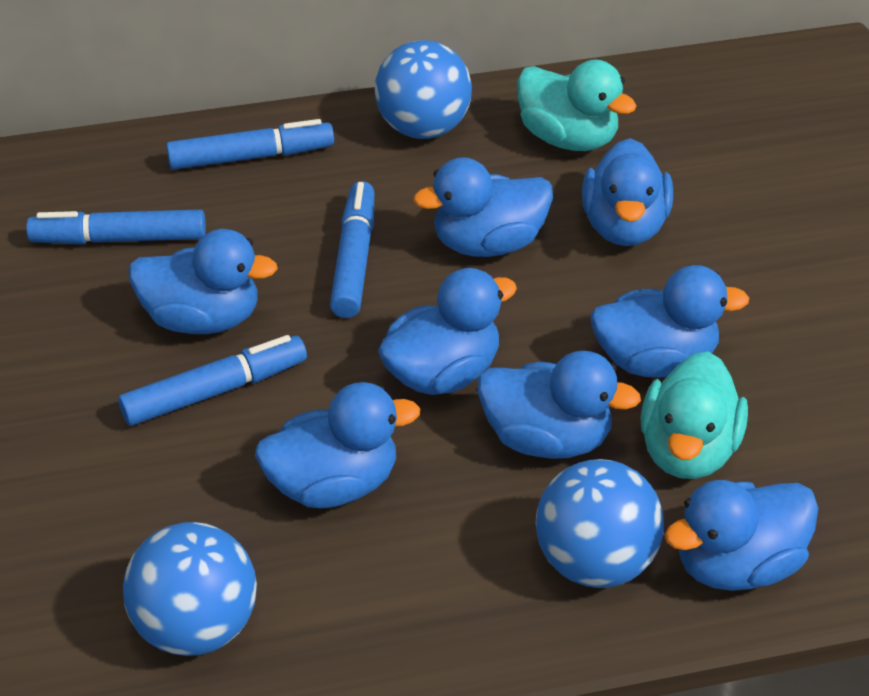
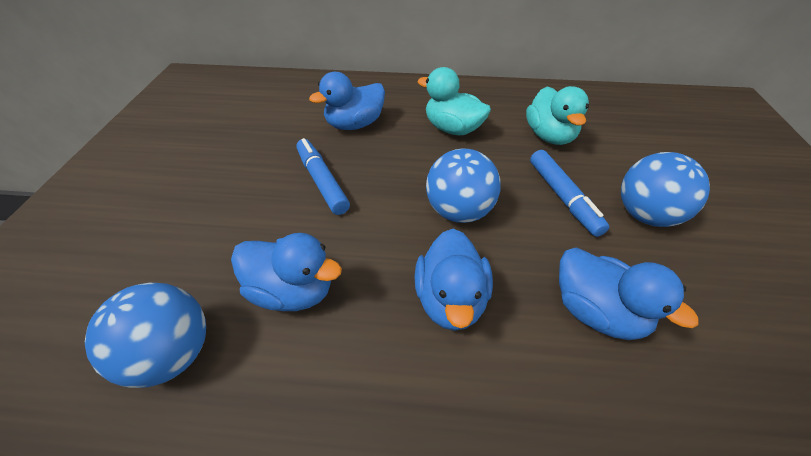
blue duck: [129,229,278,334] [255,382,420,508] [378,268,517,395] [413,157,553,257] [478,351,641,459] [582,138,673,246] [590,265,749,377] [665,480,819,591] = 8 -> [231,233,342,311] [309,72,385,130] [414,229,493,331] [559,247,699,340] = 4
blue marker: [26,209,206,244] [118,335,307,426] [166,119,334,170] [330,181,374,318] = 4 -> [296,138,350,215] [530,150,609,237] = 2

